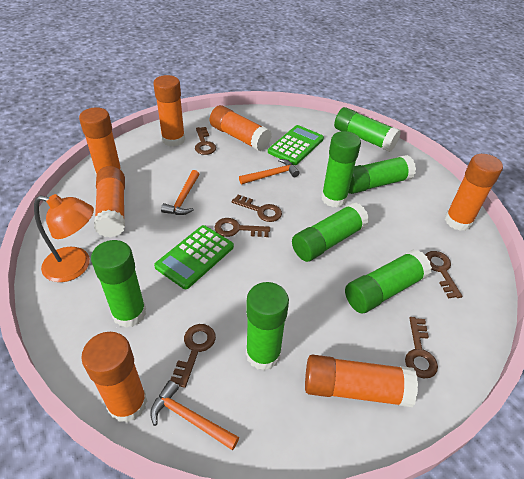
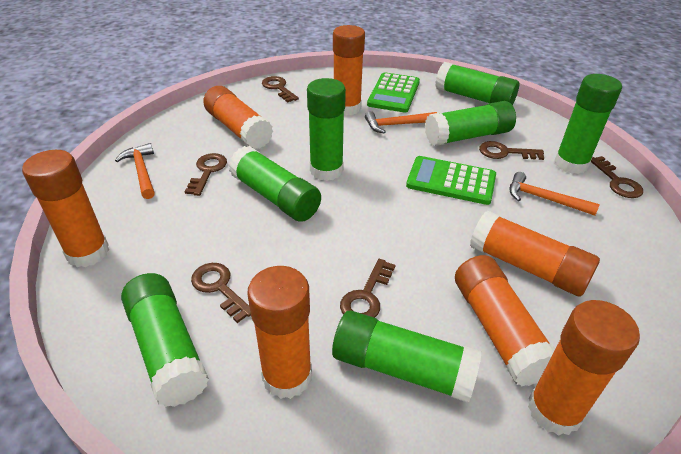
orange lamp: [34,194,94,282] = 1 -> none = 0

